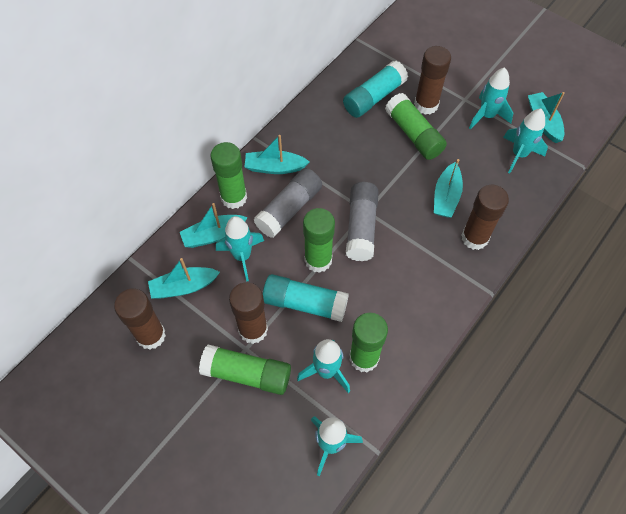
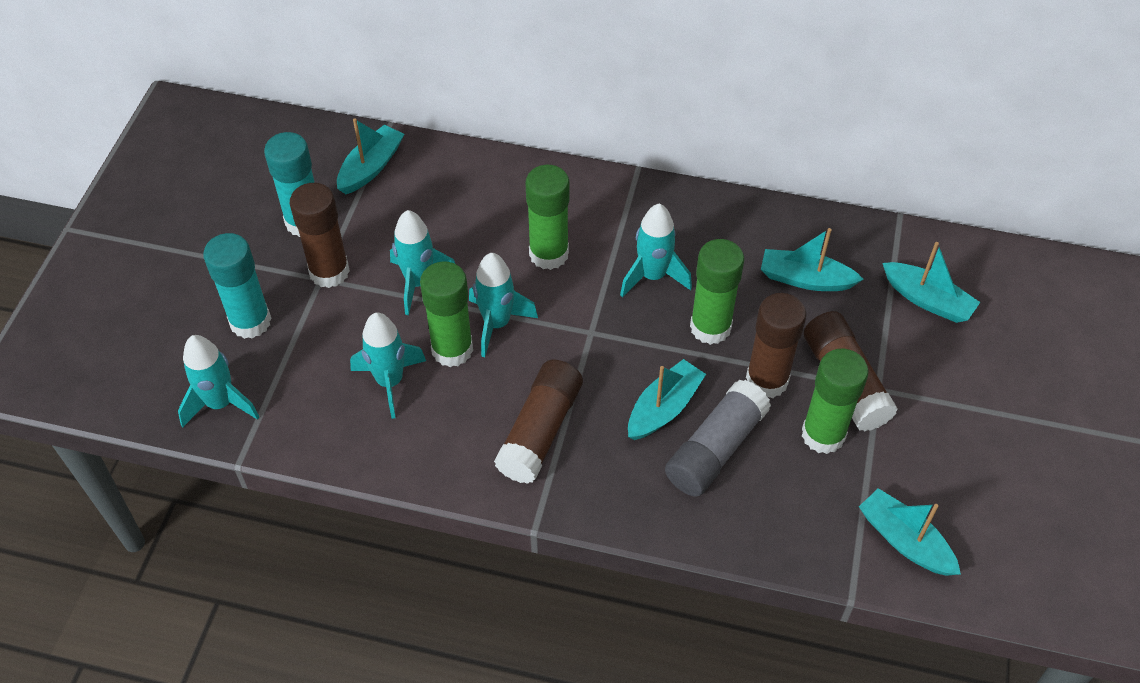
green glue stick: [199,344,291,395] [210,142,247,209] [303,208,335,273] [349,313,388,372] [385,93,447,160] = 5 -> [420,261,473,367] [526,165,570,270] [690,239,745,345] [802,349,869,454] = 4
grey glue stick: [253,168,322,238] [346,182,379,261] = 2 -> [665,379,771,497] = 1

